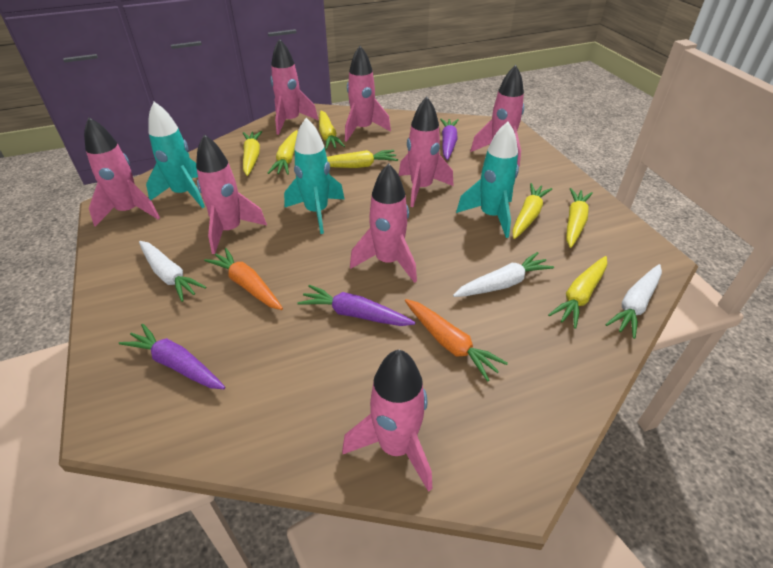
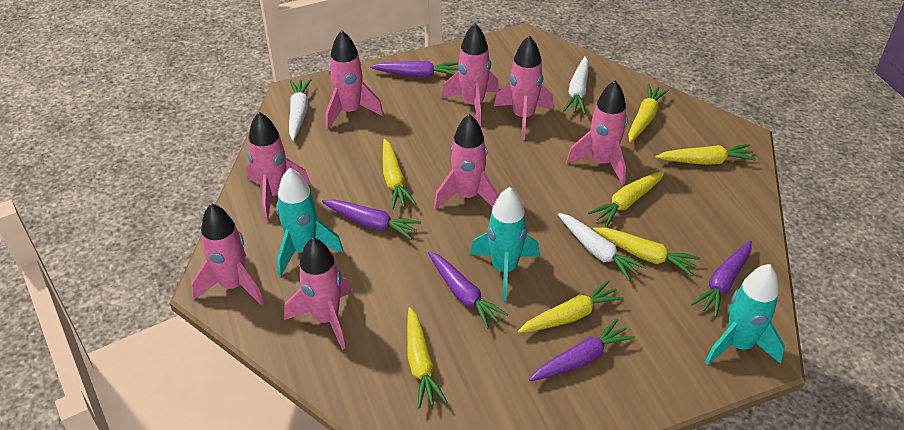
orange carrot: [204,248,283,310] [405,299,508,382] = 2 -> none = 0
purple carrot: [119,323,225,389] [298,285,416,326] [440,119,459,160] = 3 -> [322,199,421,240] [370,61,459,77] [428,251,508,329] [529,319,635,381] [691,241,752,317] = 5

